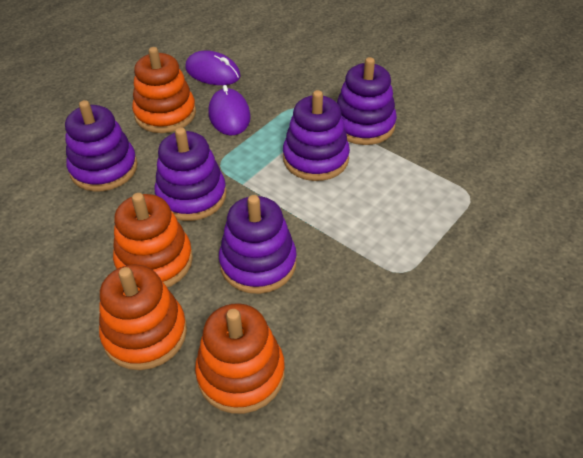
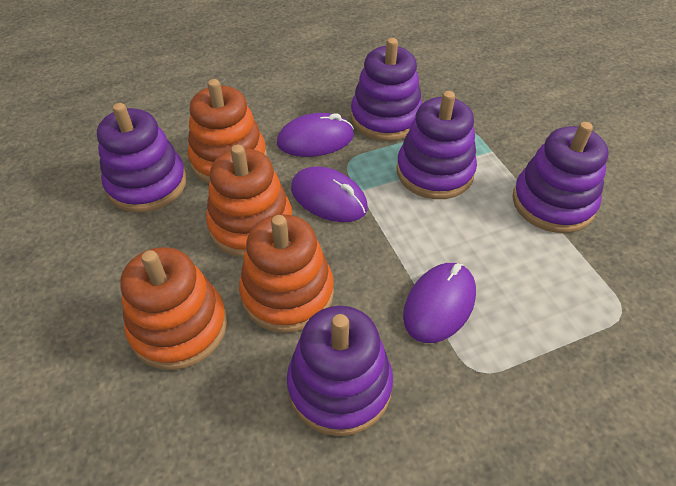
purple mouse: [185,51,240,85] [208,85,251,135] = 2 -> [277,113,354,157] [291,166,368,222] [403,263,476,343] = 3

